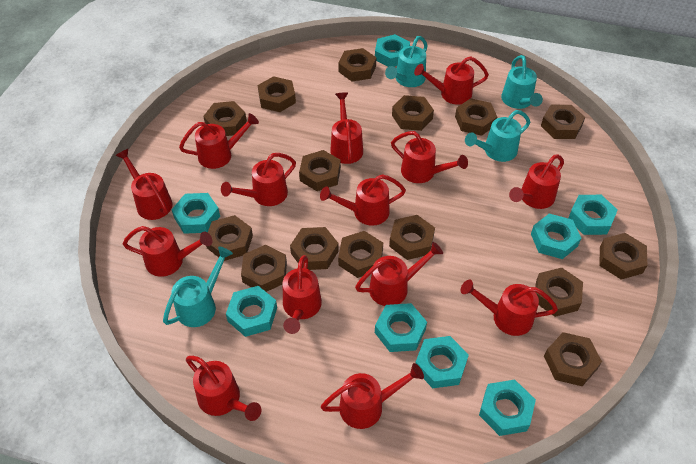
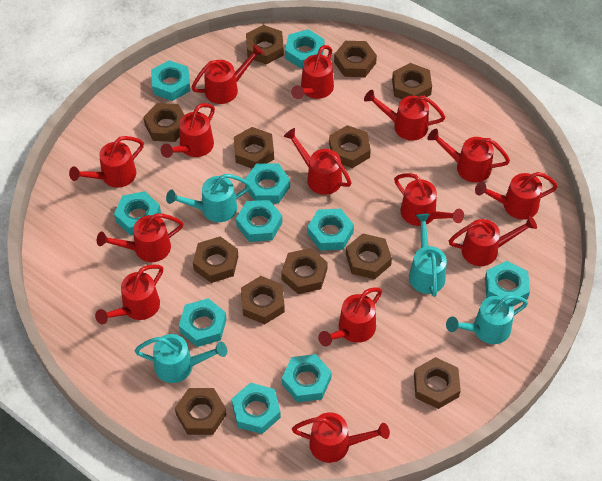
brown nut: [203,101,247,136] [206,215,253,261] [241,245,287,292] [258,76,296,112] [290,227,339,270] [299,150,341,191] [338,48,376,81] [338,231,383,278] [389,215,435,260] [392,95,434,131] [455,98,497,136] [535,268,583,317] [541,105,585,139] [544,332,602,386] [599,233,647,280] = 15 -> [143,103,184,142] [175,388,227,435] [193,236,238,283] [234,127,274,169] [241,276,285,324] [246,25,284,65] [281,248,328,294] [329,125,371,168] [334,41,377,77] [346,233,392,279] [392,63,432,99] [414,357,461,409] = 12
turquoise nut: [171,193,220,234] [226,286,277,337] [375,34,410,67] [375,303,427,352] [415,336,469,388] [479,379,536,436] [531,214,581,259] [568,195,618,235] = 8 -> [114,191,161,235] [151,60,190,101] [179,298,227,347] [232,383,281,434] [236,200,282,242] [245,164,290,203] [282,354,332,402] [285,29,325,69] [307,209,354,251] [485,261,530,306] = 10

